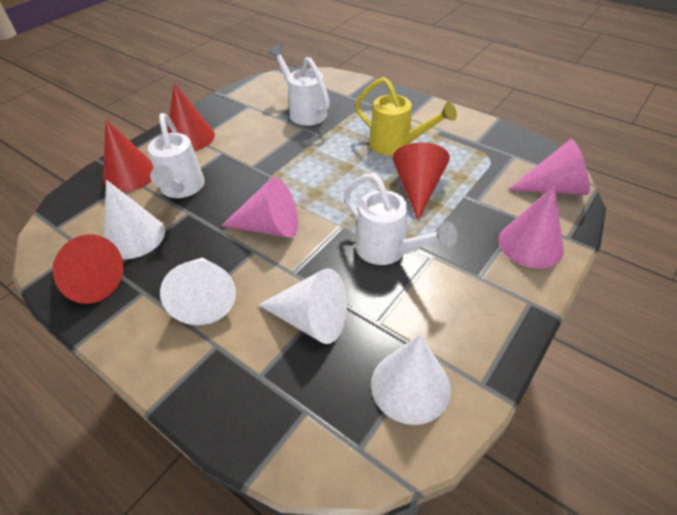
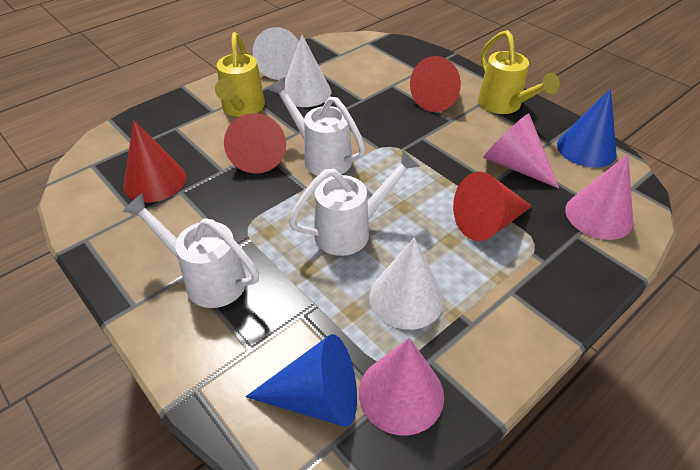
blue cone: none = 0 -> [245,334,357,427] [557,88,617,168] = 2
white cone: [104,180,165,259] [160,258,236,325] [259,268,347,344] [371,334,451,425] = 4 -> [253,27,299,80] [285,35,331,107] [369,237,444,330] = 3
yellow watering can: [355,77,457,156] = 1 -> [215,32,265,117] [478,30,560,114] = 2

